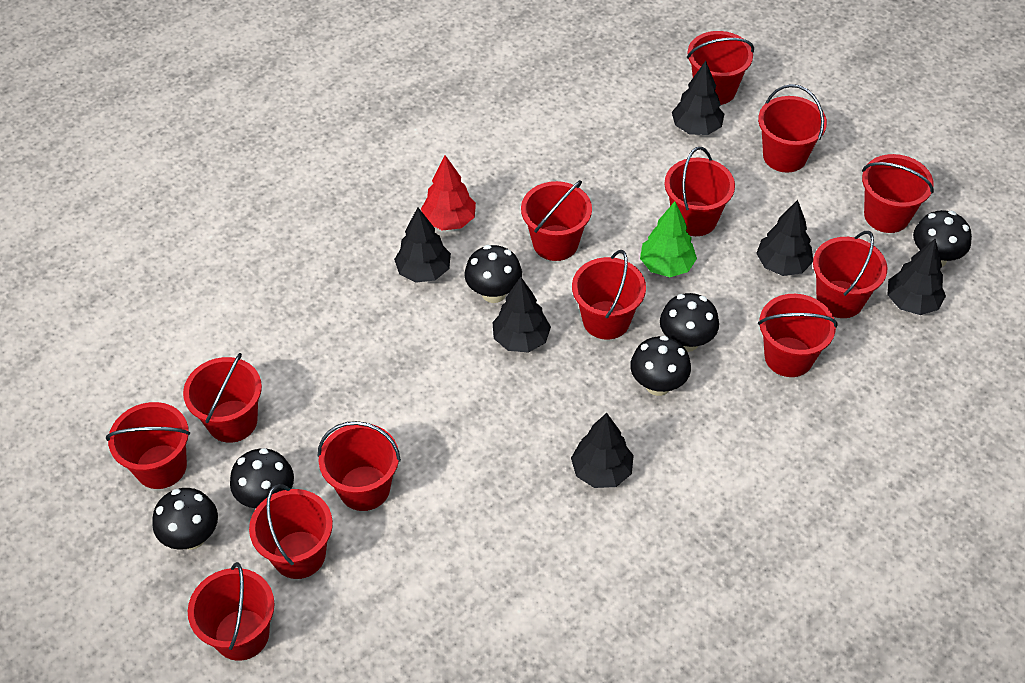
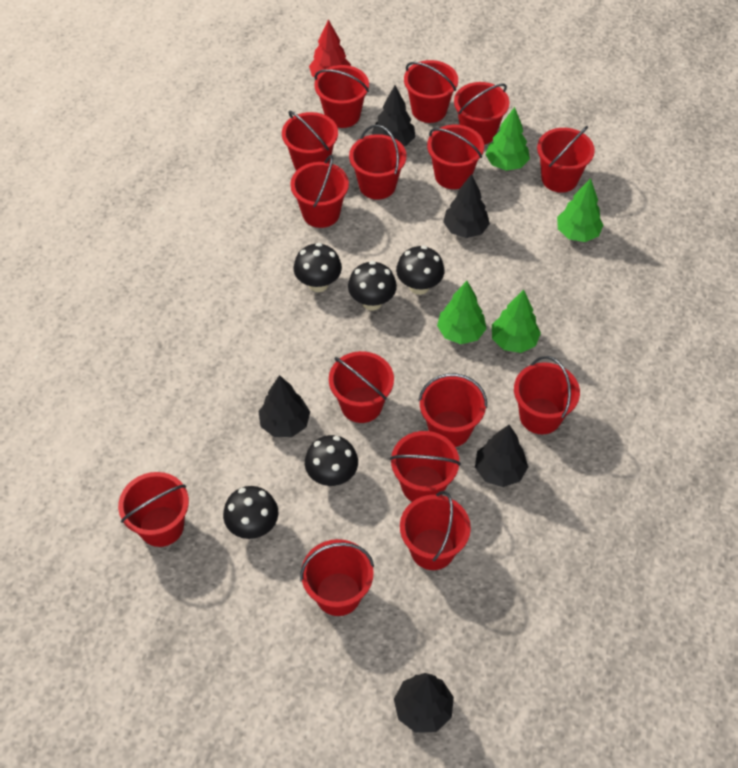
black mushroom: [152,488,218,550] [230,448,294,508] [465,245,522,303] [630,336,691,396] [660,293,719,352] [913,210,972,267] = 6 -> [223,486,278,539] [294,243,342,292] [305,435,358,486] [348,261,397,311] [396,245,445,295] = 5
black tree: [394,207,451,283] [492,277,551,353] [571,413,634,488] [672,61,724,135] [756,200,813,276] [887,239,946,315] = 6 -> [258,375,310,437] [372,85,415,146] [394,673,454,733] [443,174,490,238] [475,425,528,487] = 5
green tree: [640,201,697,277] = 1 -> [437,281,487,344] [485,107,530,171] [492,289,541,353] [557,178,603,242] = 4
red bucket: [106,402,190,489] [183,353,262,443] [188,562,275,661] [249,484,333,579] [317,421,401,511] [521,180,592,261] [572,250,646,340] [664,147,735,236] [687,31,754,105] [758,84,827,173] [758,294,838,377] [813,231,887,318] [862,154,934,233] = 13 -> [118,472,189,547] [282,111,338,171] [290,155,349,228] [300,539,374,616] [314,65,369,128] [329,351,394,423] [349,125,406,200] [390,431,461,502] [400,491,471,570] [404,60,458,123] [418,373,487,447] [427,125,484,189] [454,82,510,145] [514,356,580,434] [537,126,595,193] = 15

